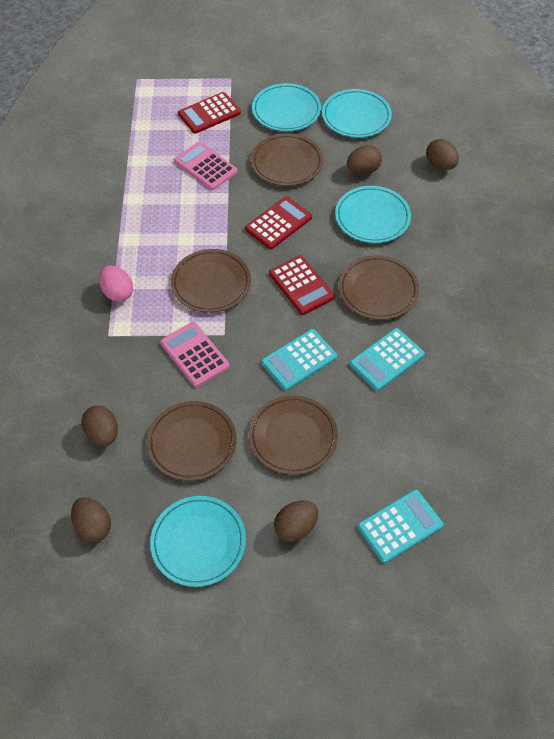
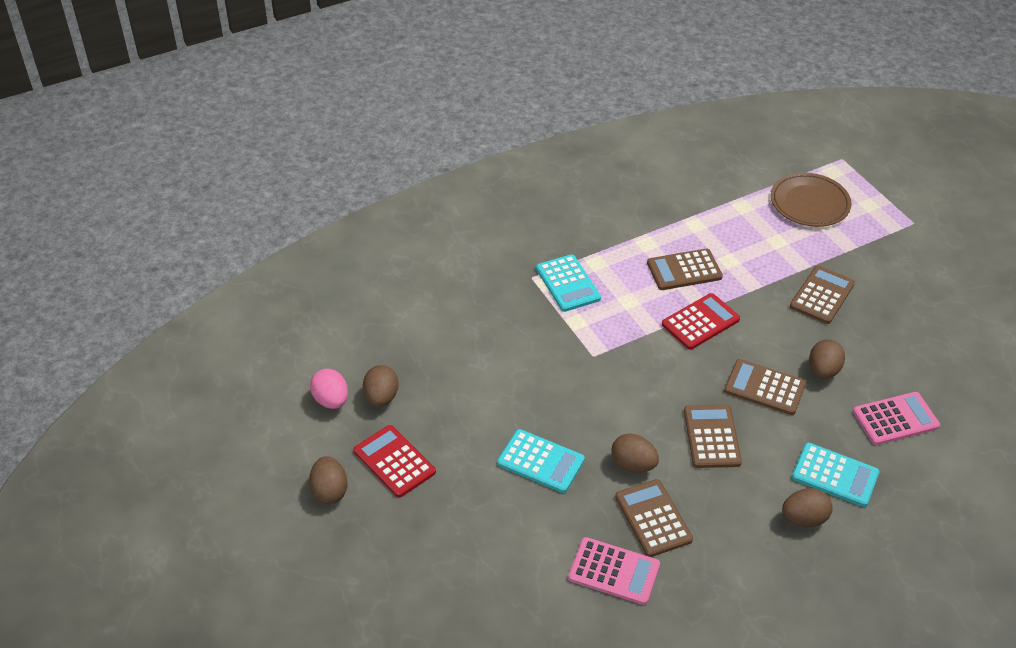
brown calculator: none = 0 -> [615,479,693,557] [647,249,723,290] [684,405,742,468] [724,359,806,415] [790,265,855,324] = 5
brown plate: [147,401,237,481] [171,249,251,313] [249,395,338,475] [251,133,323,186] [339,255,419,320] = 5 -> [770,173,851,227] = 1
red calculator: [178,92,241,134] [245,197,312,249] [269,255,335,315] = 3 -> [354,425,436,498] [662,293,740,350] = 2
turquoise plate: [150,496,246,587] [252,83,321,132] [322,89,392,138] [335,186,411,243] = 4 -> none = 0

